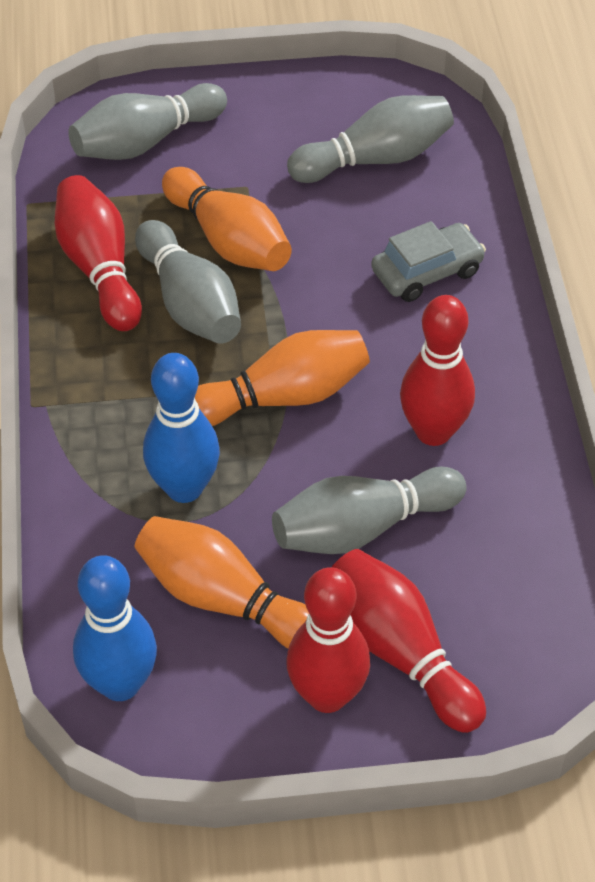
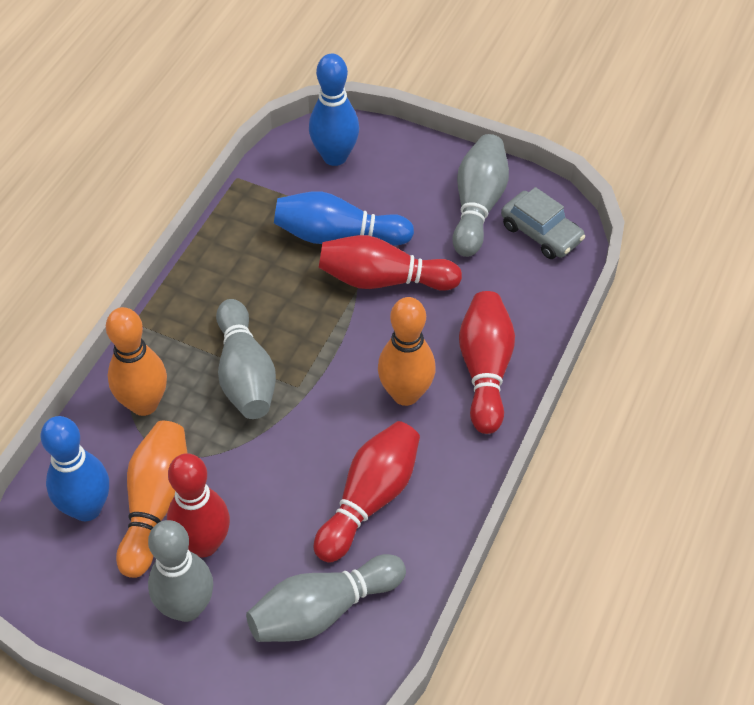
blue bowling pin: [73,555,157,701] [143,353,220,503] = 2 -> [41,416,109,521] [274,191,414,245] [309,54,359,166] = 3

